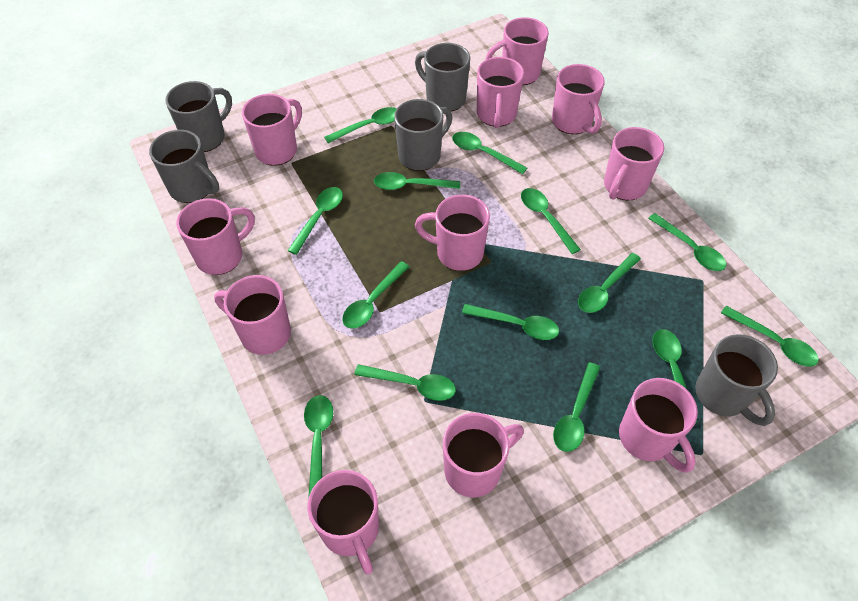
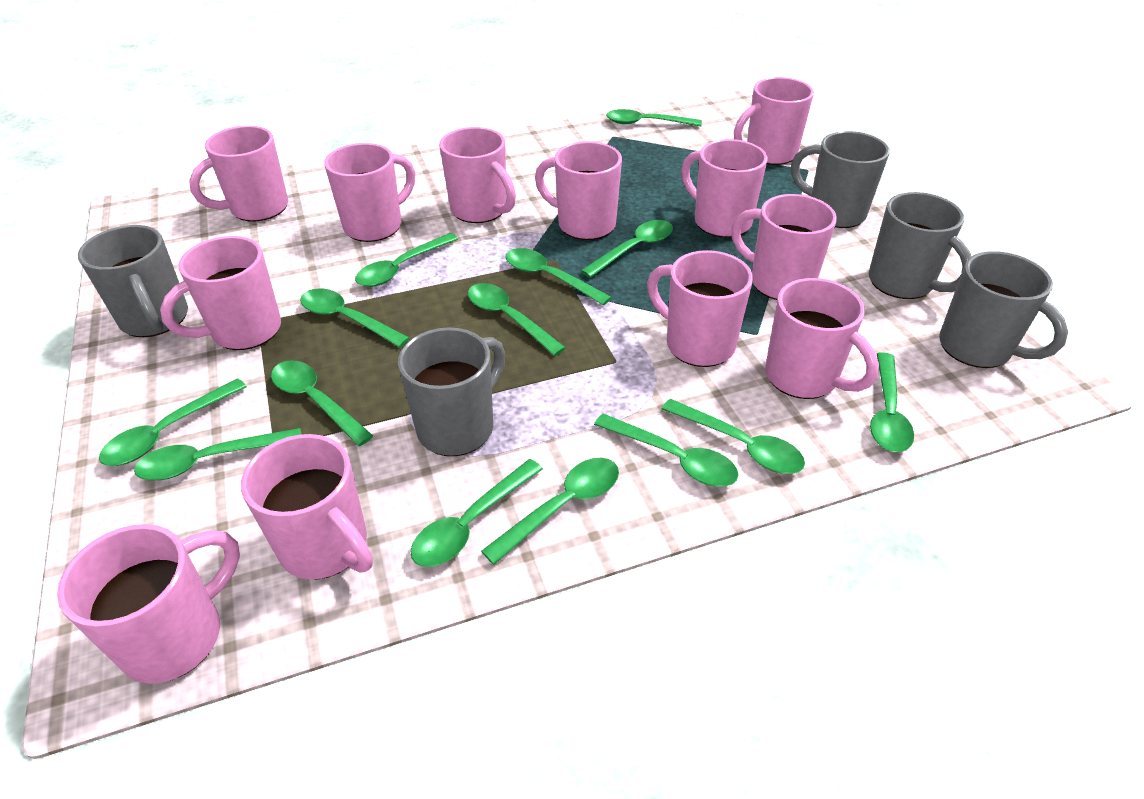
pink mug: [176,198,255,275] [214,275,291,355] [242,94,302,166] [308,470,379,575] [415,194,490,271] [443,413,524,497] [477,57,524,128] [486,17,549,85] [552,64,605,134] [604,127,664,200] [619,378,698,473] = 11 -> [57,524,240,684] [160,236,281,350] [189,125,288,221] [241,434,373,579] [324,143,415,242] [439,127,516,223] [535,141,622,240] [647,250,753,367] [681,139,768,238] [731,194,837,300] [734,77,814,165] [765,278,879,399] = 12

